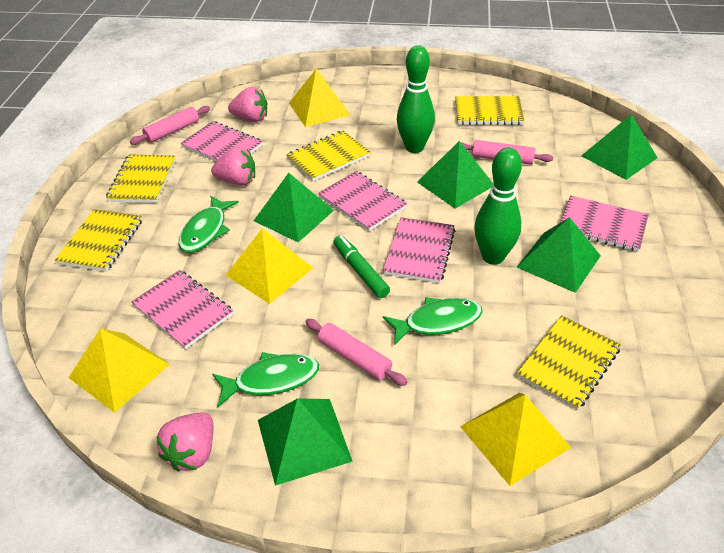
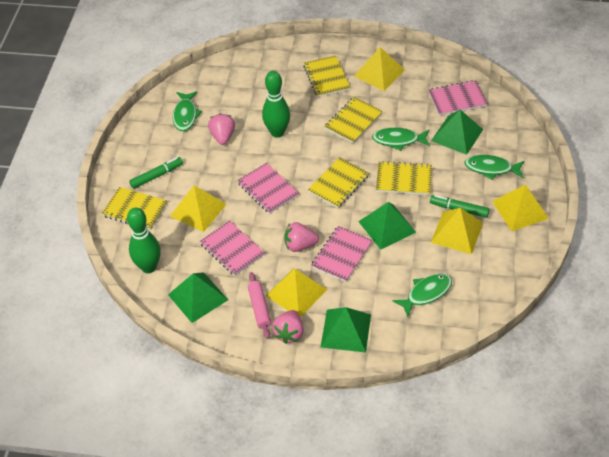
green fish: [179,196,239,253] [212,352,319,407] [383,297,482,346] = 3 -> [173,91,202,131] [372,128,430,151] [392,274,452,317] [465,155,524,180] = 4
green marker: [334,235,390,298] = 1 -> [129,157,183,189] [430,195,490,218] = 2
green pyramid: [254,173,334,242] [258,398,353,486] [417,141,493,209] [517,217,601,293] [581,114,658,180] = 5 -> [168,272,228,323] [321,307,371,353] [358,202,416,250] [431,110,483,155] = 4
pink notebook: [131,270,233,349] [180,121,263,162] [318,171,407,231] [383,217,455,283] [560,195,649,252] = 5 -> [200,221,265,276] [237,163,299,214] [311,226,373,282] [428,80,488,116] = 4
pink rolling pin: [130,106,210,145] [305,319,408,386] [461,140,553,165] = 3 -> [248,272,271,339] = 1
yellow pyramid: [69,328,170,413] [226,228,313,304] [289,69,350,127] [460,392,571,486] = 4 -> [170,186,227,232] [266,268,327,317] [354,47,405,91] [431,208,483,254] [492,185,549,231] = 5

